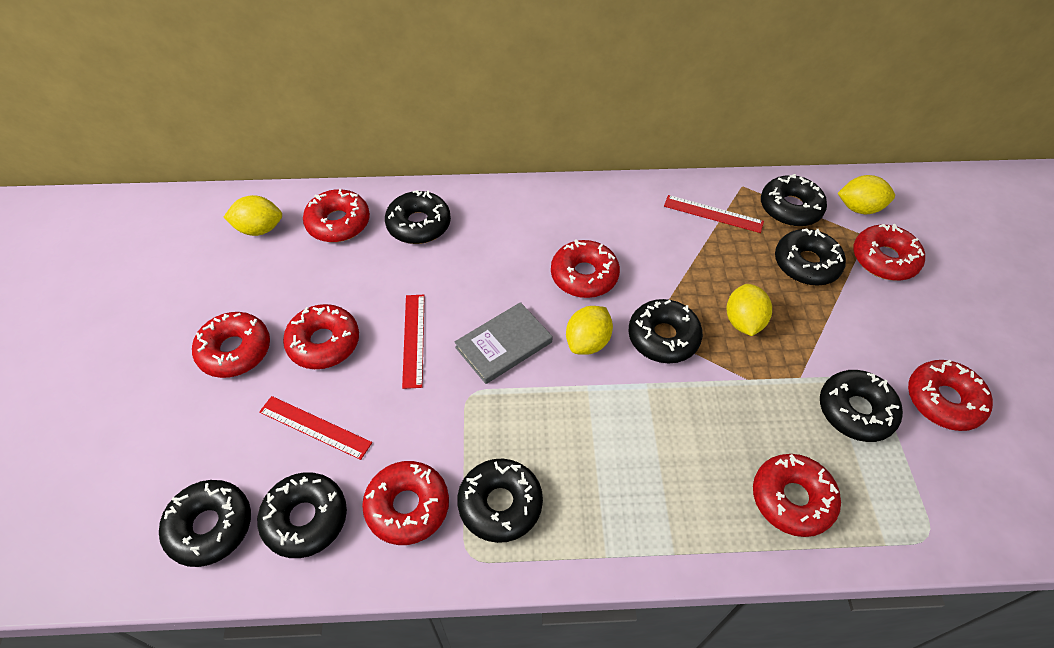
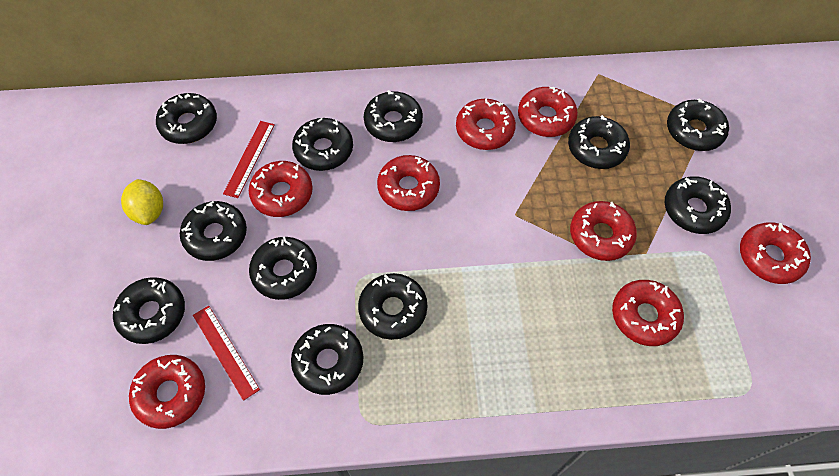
black donut: [159,480,251,567] [257,473,347,558] [385,190,451,244] [457,459,543,543] [628,299,703,363] [761,174,827,227] [775,228,846,286] [820,370,903,442] = 8 -> [113,277,185,344] [156,93,217,144] [180,201,247,261] [249,237,317,300] [291,324,364,395] [292,118,353,171] [358,273,427,340] [364,90,423,142] [568,115,630,169] [665,176,731,234] [667,98,729,151] = 11
grey book: [455,302,553,384] = 1 -> none = 0
red ruler: [259,396,372,460] [402,295,425,389] [664,195,764,233] = 3 -> [193,306,260,401] [223,121,275,198] = 2
yellow lemon: [224,195,282,236] [566,306,613,355] [727,284,772,336] [838,175,895,214] = 4 -> [121,179,163,225] = 1

